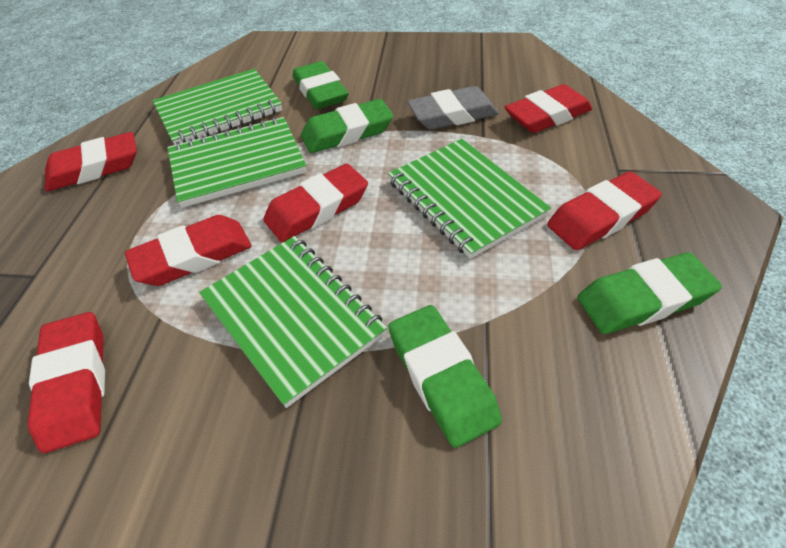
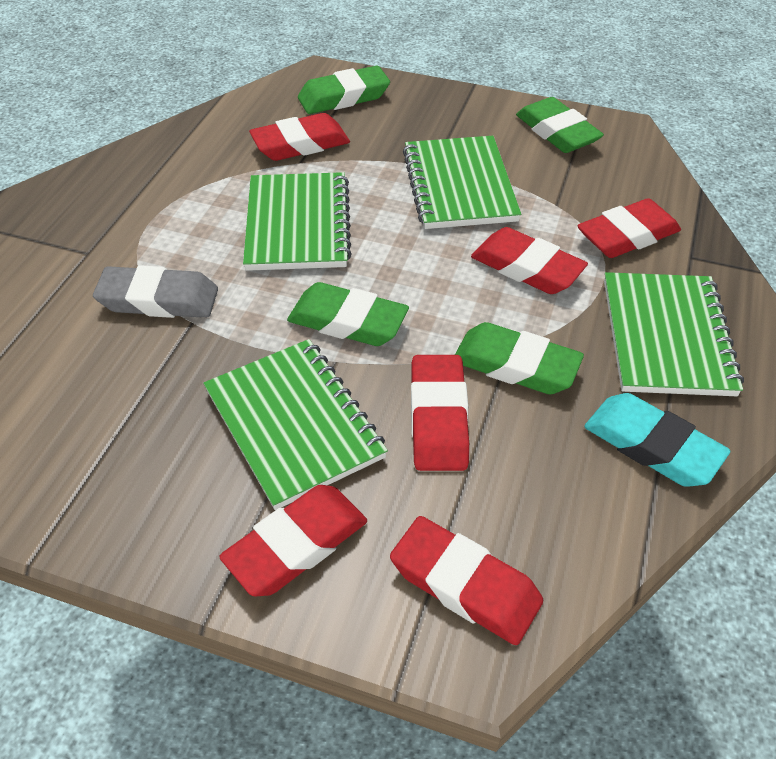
turquoise eraser: none = 0 -> [584,393,730,487] = 1

